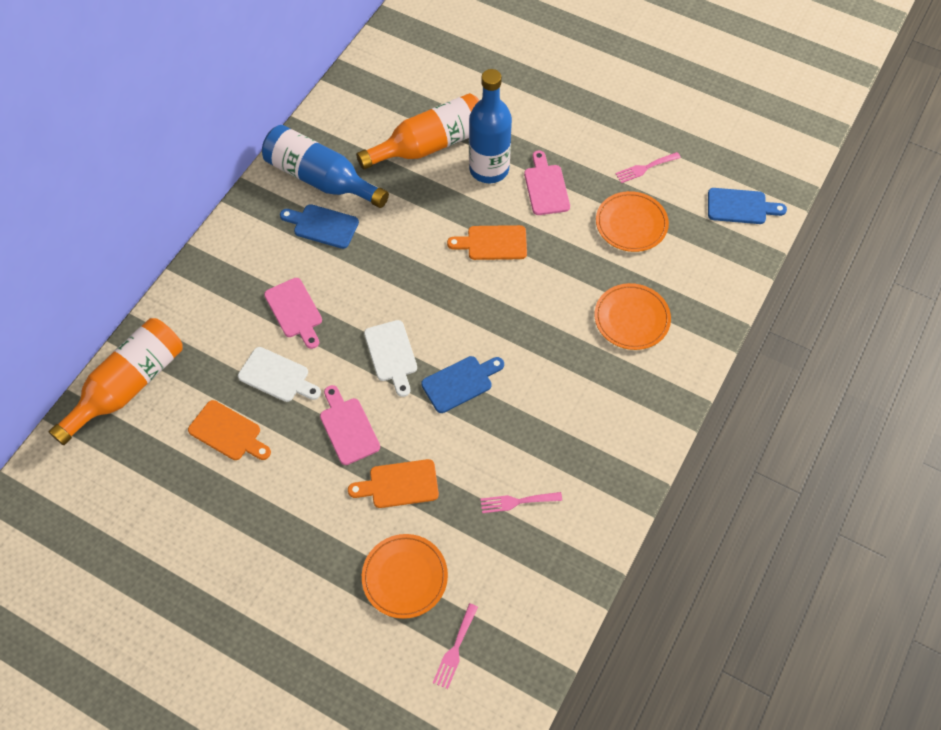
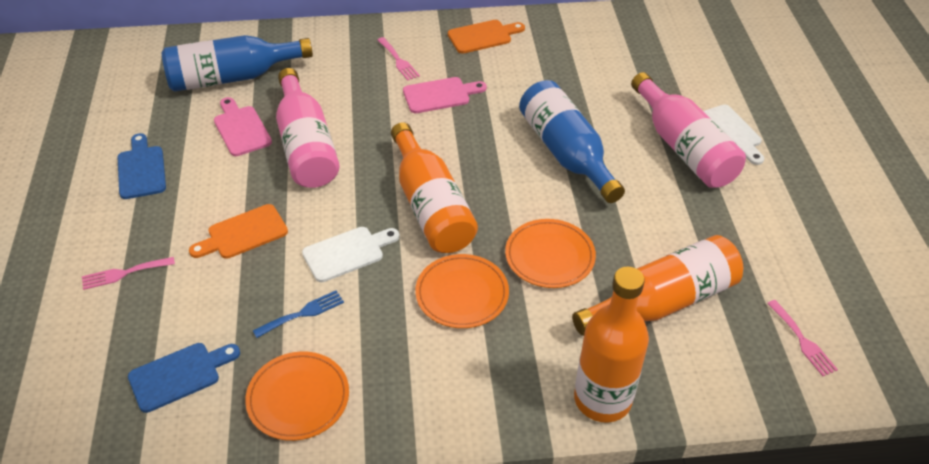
blue cutting board: [280,204,359,249] [421,356,504,413] [708,188,787,224] = 3 -> [117,133,166,199] [128,343,240,413] = 2
blue fork: none = 0 -> [252,290,344,338] = 1
orange bottle: [49,318,183,445] [356,93,479,170] = 2 -> [391,122,478,253] [572,235,743,336] [574,267,649,423] = 3
orange cutting board: [188,400,271,460] [348,459,439,508] [447,225,527,260] = 3 -> [189,204,288,259] [448,20,525,54] = 2
pink bottle: none = 0 -> [276,68,340,188] [631,72,746,188] = 2
pink cutting board: [264,278,322,349] [320,385,380,465] [524,150,570,215] = 3 -> [214,97,272,156] [403,77,487,113] = 2

